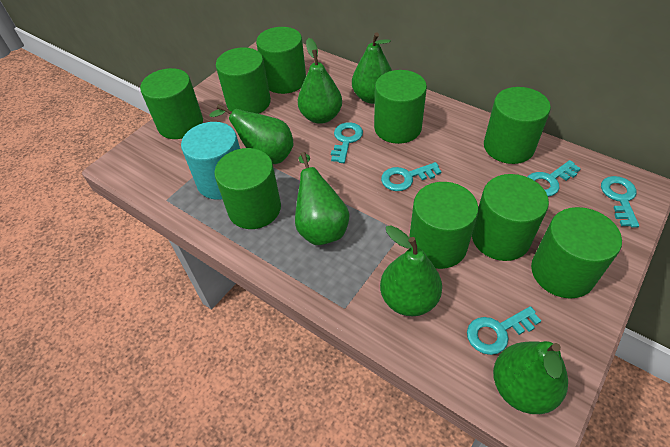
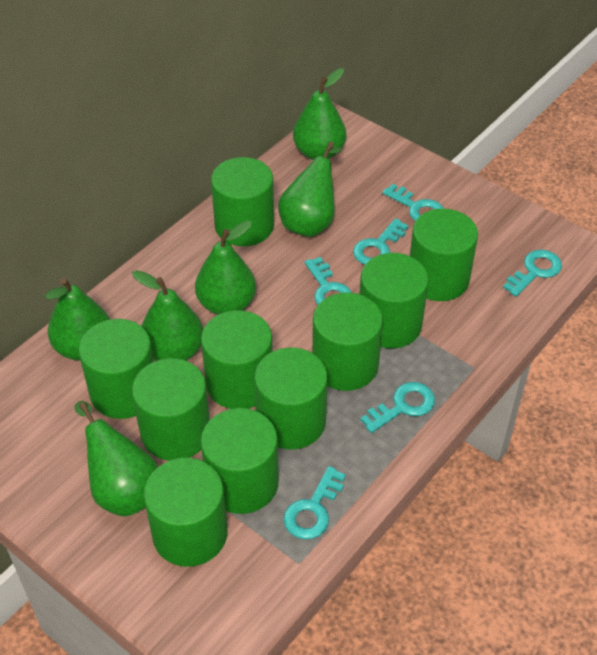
green cylinder: [140,68,203,139] [214,148,281,229] [216,47,271,114] [256,27,306,94] [374,70,427,144] [409,182,479,269] [472,174,549,261] [484,87,551,164] [531,207,622,299] = 9 -> [79,319,154,419] [132,358,210,461] [144,458,228,567] [201,310,273,409] [201,408,279,514] [211,157,274,246] [254,348,327,449] [312,292,383,391] [359,253,429,348] [410,209,478,301] = 10
turquoise cylinder: [181,122,240,200] = 1 -> none = 0
turquoise key: [331,122,363,163] [381,162,441,191] [467,306,541,355] [527,160,581,197] [601,176,639,228] = 5 -> [283,466,346,539] [305,257,352,304] [353,218,408,265] [361,382,435,433] [382,184,444,221] [503,250,562,297] = 6

